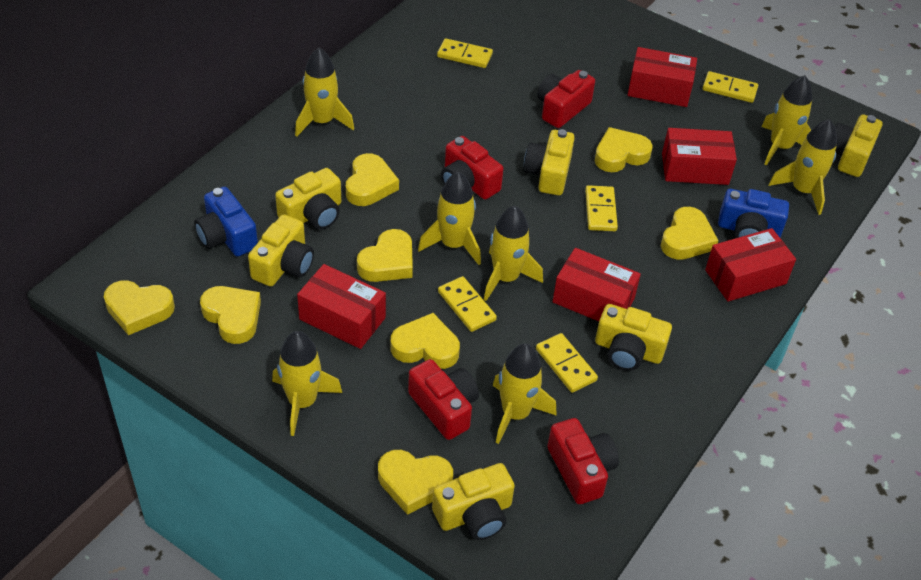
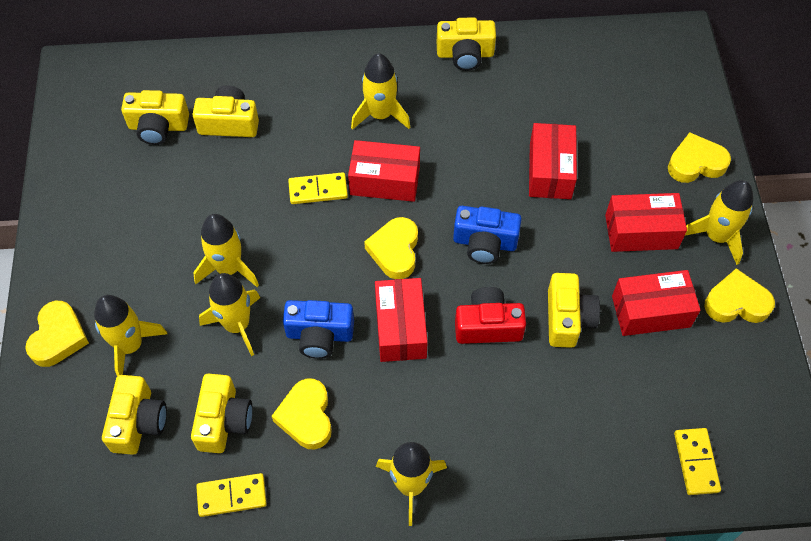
red camera: [408,359,479,440] [441,136,503,200] [537,70,595,128] [547,418,619,504] = 4 -> [455,287,526,344] = 1
yellow domino: [437,38,493,68] [438,276,497,332] [536,333,598,393] [585,185,618,231] [702,71,758,103] = 5 -> [196,473,267,517] [288,172,348,204] [674,428,721,495] = 3
yellow heart: [104,280,175,335] [200,286,261,344] [346,153,399,206] [357,229,413,282] [378,450,453,515] [390,313,460,369] [595,127,653,172] [661,207,719,260] = 8 -> [25,301,89,367] [272,378,332,450] [364,217,418,279] [668,132,731,183] [704,268,775,323] = 5
yellow rocket: [272,331,342,436] [295,48,354,137] [418,171,481,265] [484,206,543,301] [493,343,557,444] [761,75,812,165] [769,119,837,215] = 7 -> [94,295,167,376] [193,214,259,287] [199,273,260,356] [351,53,410,130] [376,442,447,526] [685,180,753,265] = 6

